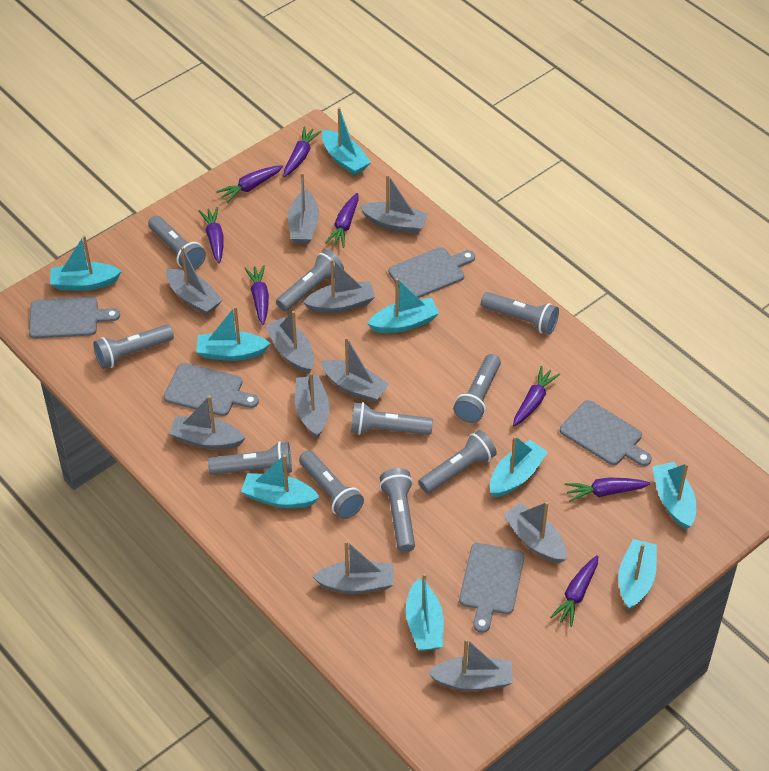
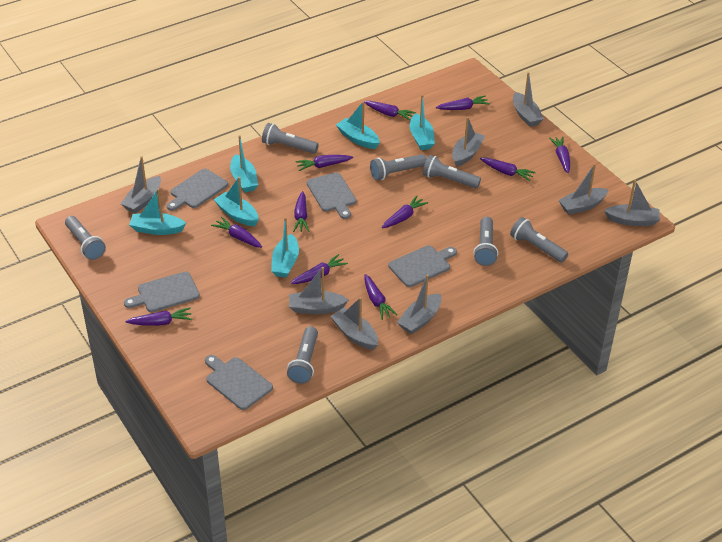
grey boat: [166,247,223,315] [169,395,246,449] [266,311,314,374] [288,172,319,244] [295,372,330,438] [303,259,375,313] [313,540,394,594] [320,337,389,403] [360,174,428,234] [428,638,513,691] [503,502,567,563] = 11 -> [120,156,161,214] [289,267,349,314] [331,297,378,350] [397,274,442,334] [452,117,485,167] [513,72,544,127] [558,164,608,215] [604,179,660,226] = 8
grey flashlight: [94,324,174,369] [148,216,206,270] [208,441,292,475] [276,249,344,311] [299,451,364,519] [351,402,433,435] [379,468,415,552] [419,430,497,494] [453,354,501,423] [481,292,559,334] = 10 -> [65,216,106,260] [262,123,319,154] [287,326,318,384] [370,154,427,181] [423,155,481,188] [473,217,498,266] [510,217,568,263] = 7
purple carrot: [199,207,223,264] [216,165,283,203] [244,265,269,325] [283,126,322,177] [325,193,359,248] [513,366,560,426] [550,555,599,627] [565,477,650,502] = 8 -> [125,307,192,326] [211,217,262,248] [290,254,348,284] [293,191,309,232] [295,155,353,171] [364,101,416,121] [364,274,398,320] [381,196,428,228] [436,96,490,110] [480,158,536,181] [549,136,570,174] = 11
turquoise boat: [50,235,122,291] [197,306,271,361] [241,454,320,508] [322,107,371,176] [367,278,439,333] [406,573,444,651] [490,436,548,497] [618,539,657,610] [652,462,696,529] = 9 -> [129,189,186,235] [214,177,258,226] [230,135,258,193] [271,217,299,278] [336,101,380,149] [410,94,435,150] = 6

